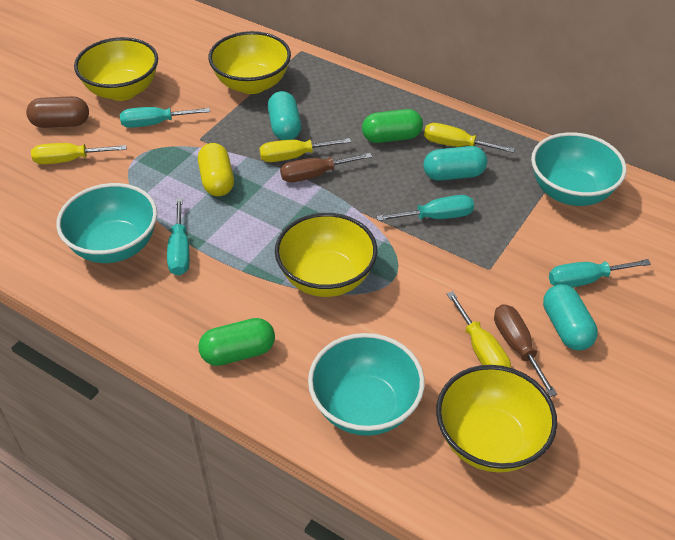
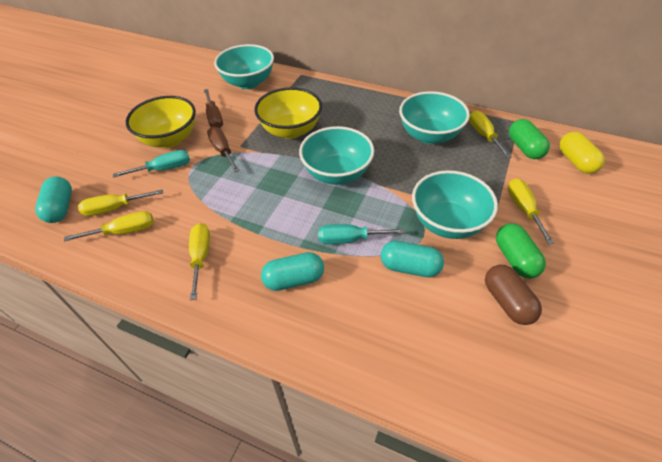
turquoise bowl: [56,183,157,263] [308,333,425,436] [531,132,627,206] = 3 -> [214,44,274,89] [299,126,374,185] [399,91,470,144] [412,170,498,239] = 4
turquoise screwdriver: [120,107,210,128] [167,198,190,276] [376,195,474,221] [549,259,651,287] = 4 -> [113,150,190,177] [318,224,405,244] = 2
yellow bowl: [74,37,158,101] [208,31,291,94] [275,213,377,297] [436,365,557,472] = 4 -> [126,96,196,148] [254,87,322,139] = 2
yellow screwdriver: [31,143,127,164] [259,138,351,162] [424,123,515,153] [447,291,511,368] = 4 -> [64,211,154,241] [78,189,163,216] [189,223,210,300] [469,110,512,158] [508,178,554,244] = 5

